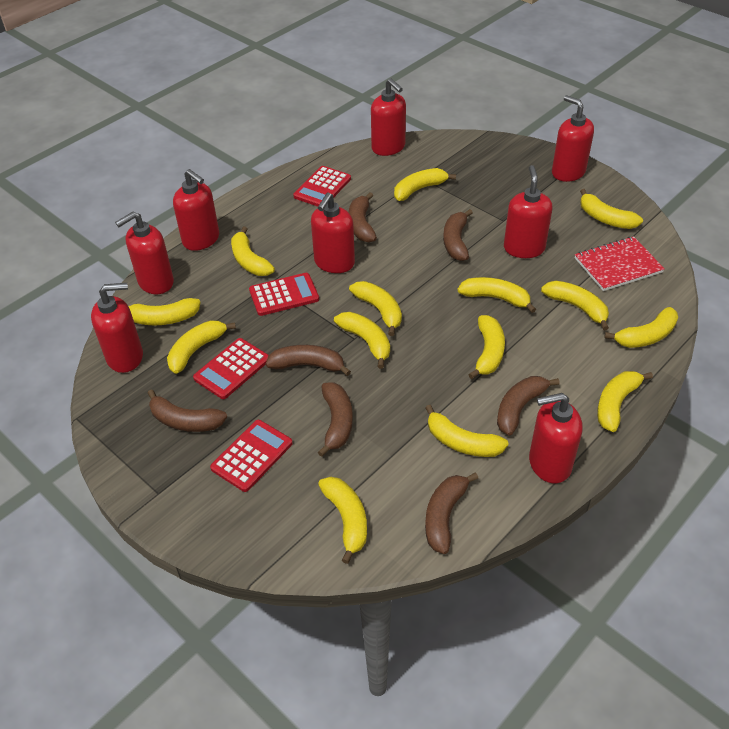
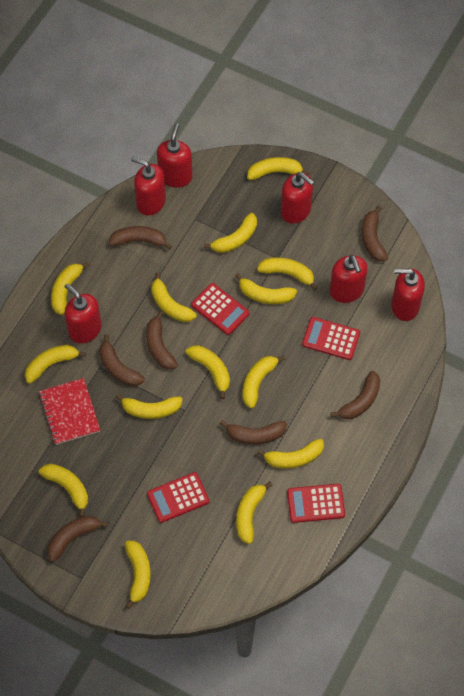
red soap dispenser: [91,283,143,373] [115,212,174,294] [173,169,219,251] [311,193,355,273] [371,78,406,156] [504,165,552,258] [529,393,583,483] [552,95,594,182] = 8 -> [65,283,102,344] [131,157,166,216] [157,123,192,188] [281,172,314,224] [330,255,368,303] [391,268,425,321] = 6

